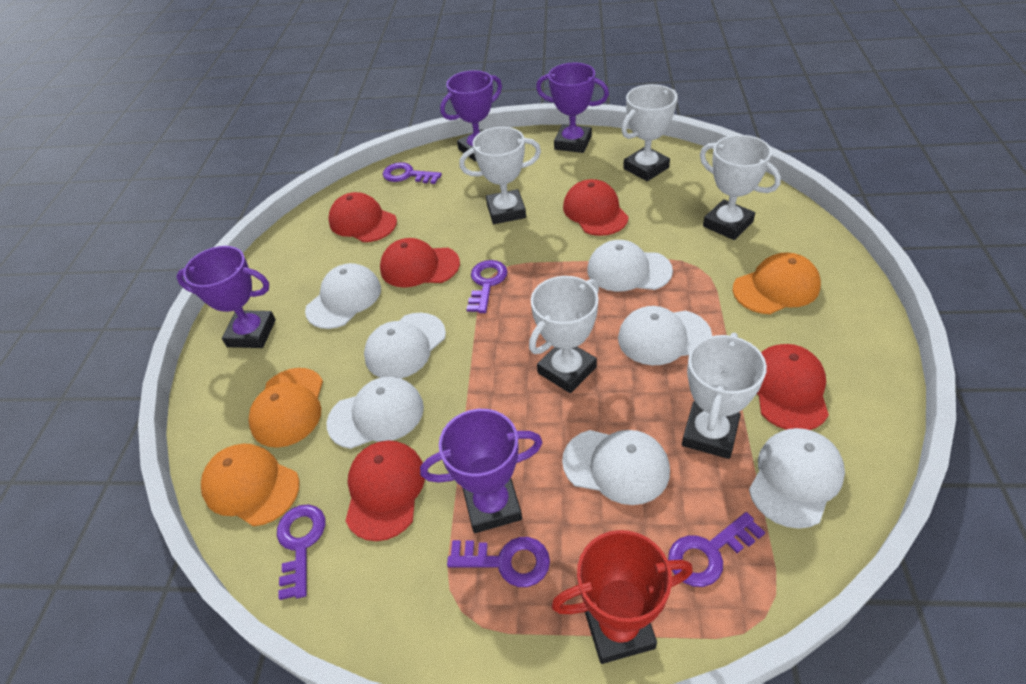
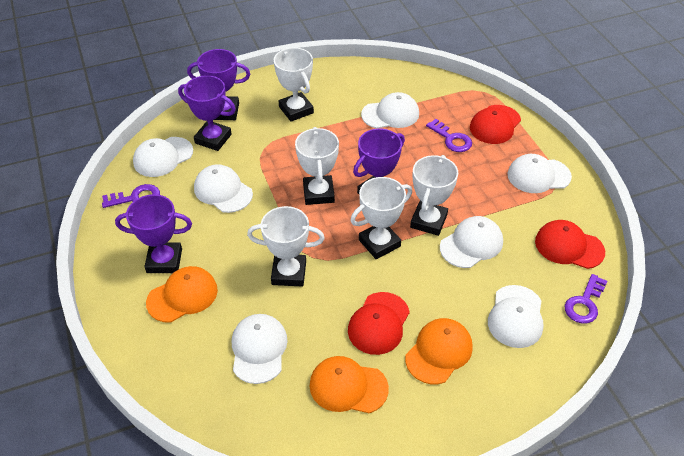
purple key: [277,504,326,600] [383,162,442,184] [447,537,550,587] [467,260,507,313] [668,512,765,587] = 5 -> [102,184,160,208] [426,119,472,152] [565,274,607,324] = 3
red cap: [328,192,397,242] [345,440,425,541] [380,238,460,288] [563,179,629,236] [757,344,829,430] = 5 -> [348,292,410,355] [470,105,521,144] [535,220,605,269] = 3
red trophy: [551,530,693,664] = 1 -> none = 0

